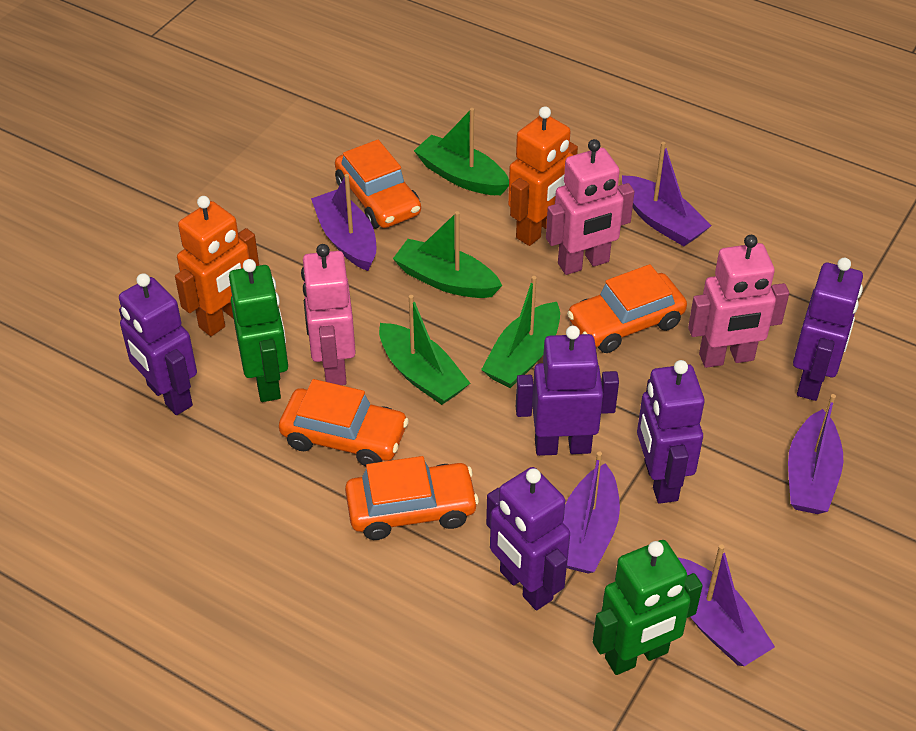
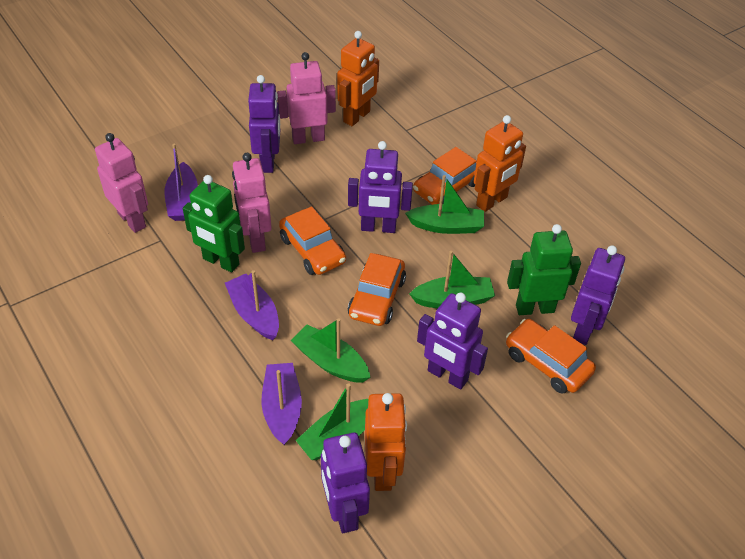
orange robot: [175,196,259,336] [508,106,578,246] = 2 -> [337,31,379,126] [365,393,407,491] [474,115,526,212] = 3
purple boat: [311,174,376,271] [563,451,620,574] [622,142,712,246] [678,544,775,666] [788,394,843,514] = 5 -> [165,144,198,221] [225,270,279,340] [261,363,302,445] = 3

